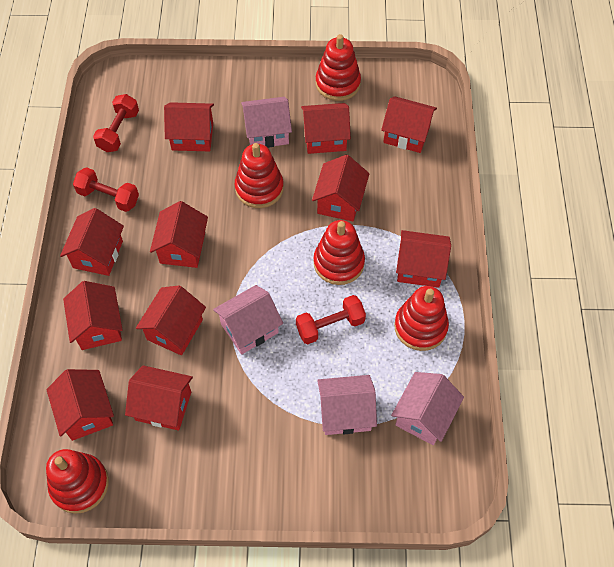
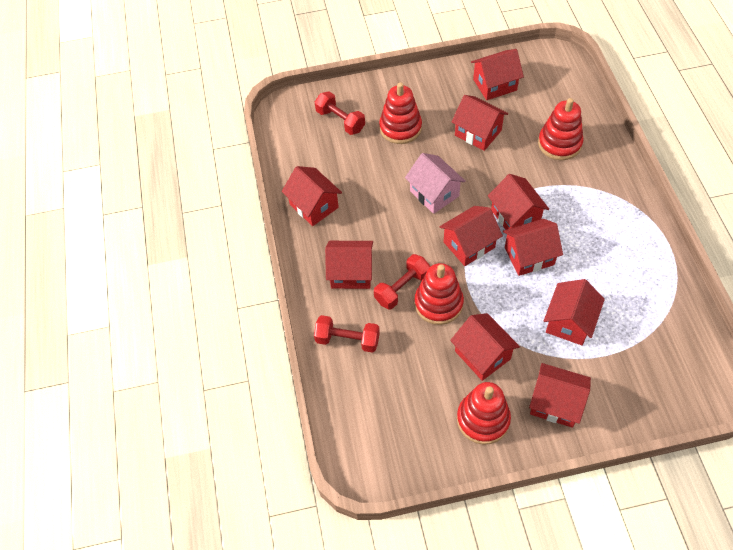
pink house: [213,285,283,355] [241,97,292,148] [317,375,377,435] [391,372,464,445] = 4 -> [405,153,466,214] = 1
red house: [46,369,114,441] [60,208,124,276] [63,281,123,350] [125,365,193,431] [136,285,206,355] [150,201,208,268] [164,102,214,151] [301,103,351,154] [312,155,369,221] [381,96,437,153] [396,230,451,288] = 11 -> [282,166,342,226] [325,241,373,289] [439,206,503,266] [450,313,520,381] [452,95,508,151] [471,49,524,100] [488,174,549,230] [503,219,563,276] [529,363,591,428] [544,279,605,345] = 10
red stacking toy: [46,449,109,514] [235,143,284,208] [314,220,365,285] [316,34,361,101] [394,286,449,351] = 5 -> [379,83,422,144] [415,263,464,325] [457,382,511,445] [538,98,583,160] = 4

